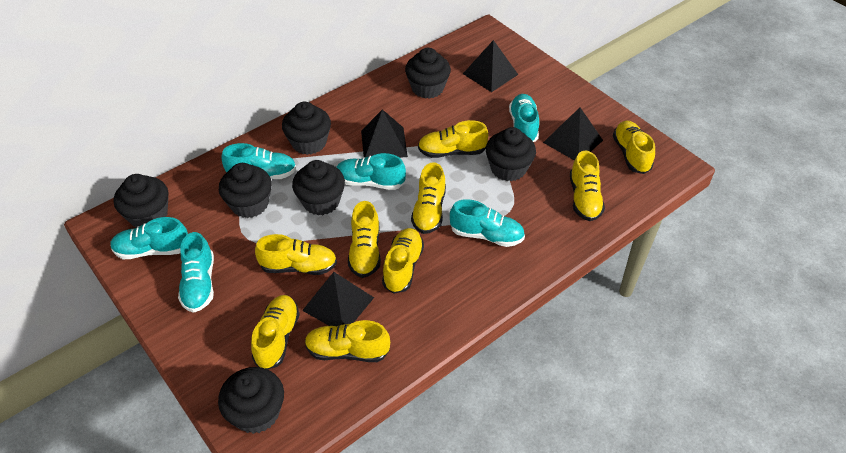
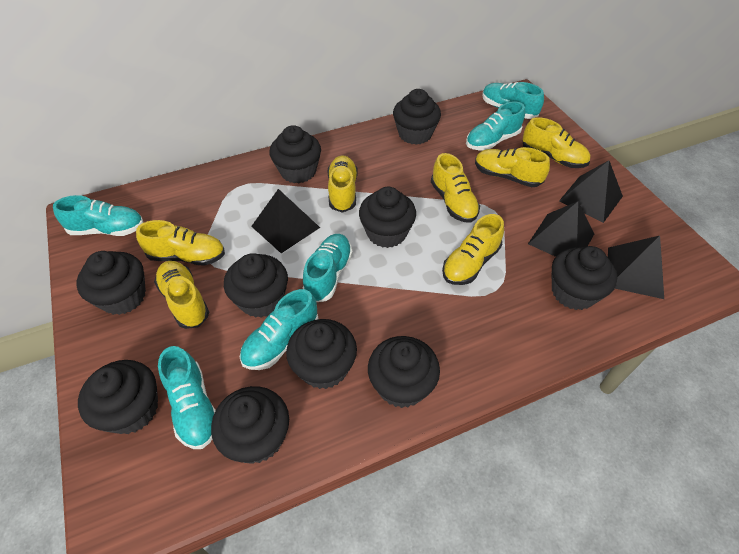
black cupcake: [114,174,169,228] [218,367,284,434] [219,163,272,218] [282,102,331,155] [292,160,345,215] [405,48,451,99] [486,127,536,181] = 7 -> [77,251,146,315] [78,360,158,434] [211,386,289,464] [224,253,288,318] [270,125,321,184] [286,319,357,389] [359,187,416,248] [368,336,440,408] [393,89,441,145] [551,246,618,310] = 10
yellow shoe: [251,295,300,369] [255,234,337,275] [305,320,390,362] [348,201,381,278] [382,228,424,294] [411,162,446,234] [418,120,488,158] [570,150,605,221] [613,121,655,174] = 9 -> [136,220,225,266] [154,261,209,329] [328,155,358,213] [431,153,480,223] [442,214,504,285] [475,147,550,187] [522,117,590,168] = 7

